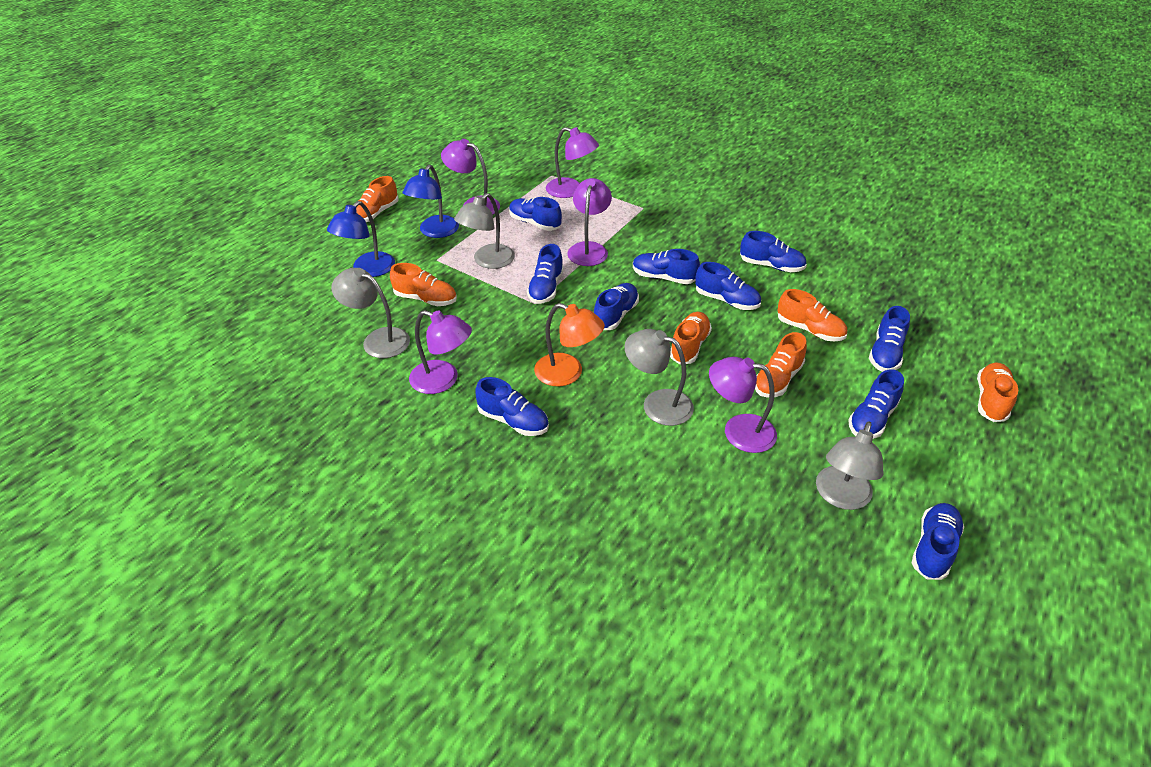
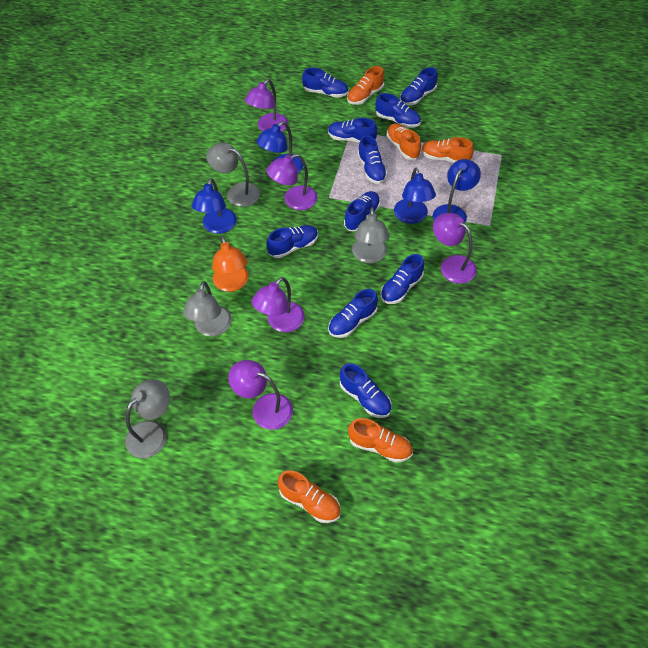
blue lamp: [327,201,395,277] [403,165,459,238] = 2 -> [192,178,237,234] [257,121,303,173] [394,168,436,224] [433,159,481,223] = 4
orange shoe: [356,176,399,222] [390,263,457,306] [670,312,712,364] [755,332,807,397] [777,289,847,341] [977,363,1018,422] = 6 -> [278,470,341,523] [347,66,384,105] [348,418,413,463] [386,123,421,160] [421,137,474,163] = 5

